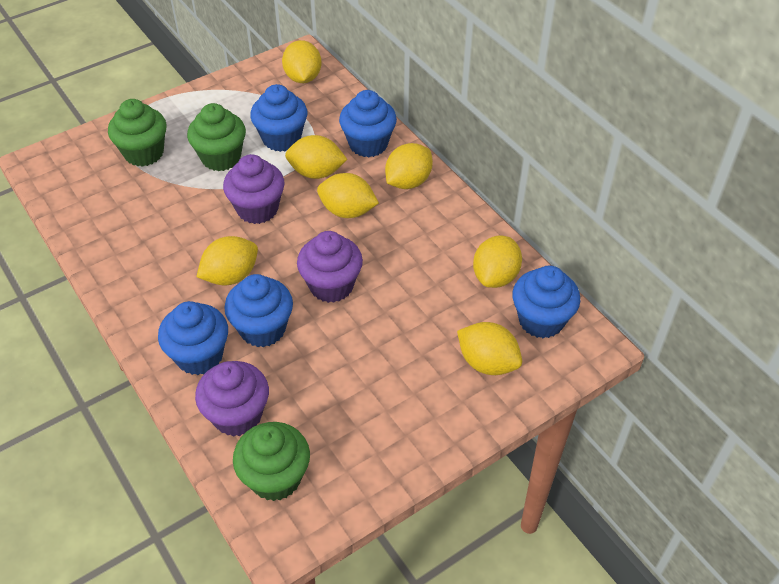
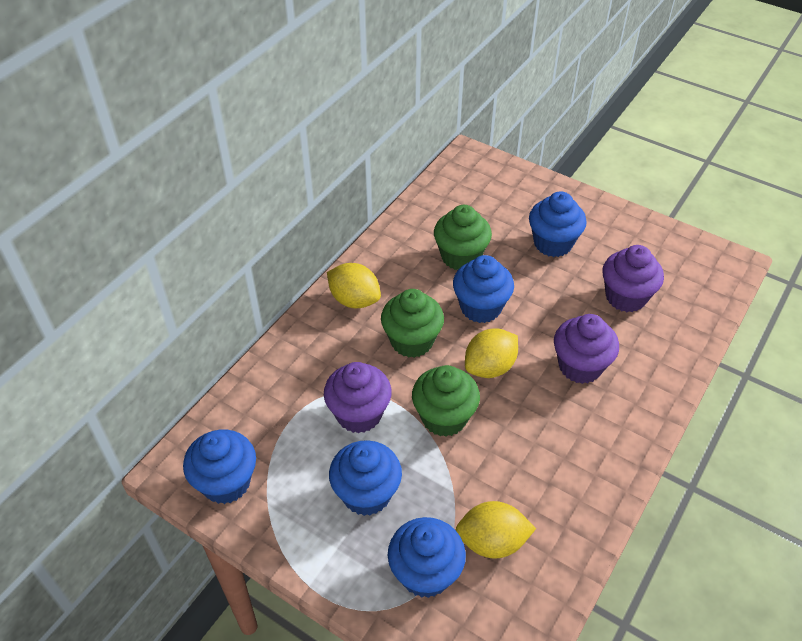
yellow lemon: [196,236,258,285] [282,40,322,83] [285,135,348,179] [317,173,379,218] [385,143,433,189] [457,322,522,375] [473,236,522,288] = 7 -> [327,263,381,308] [456,501,536,559] [465,328,518,378] = 3

